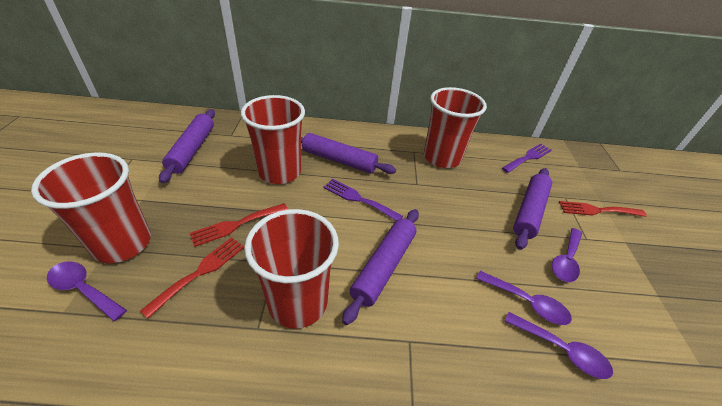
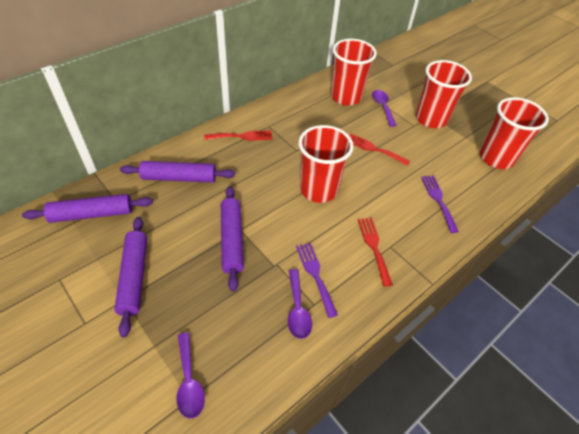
purple spoon: [47,261,127,321] [476,271,572,325] [505,312,613,379] [552,228,582,282] = 4 -> [177,332,205,419] [288,269,312,339] [372,90,397,127] = 3

